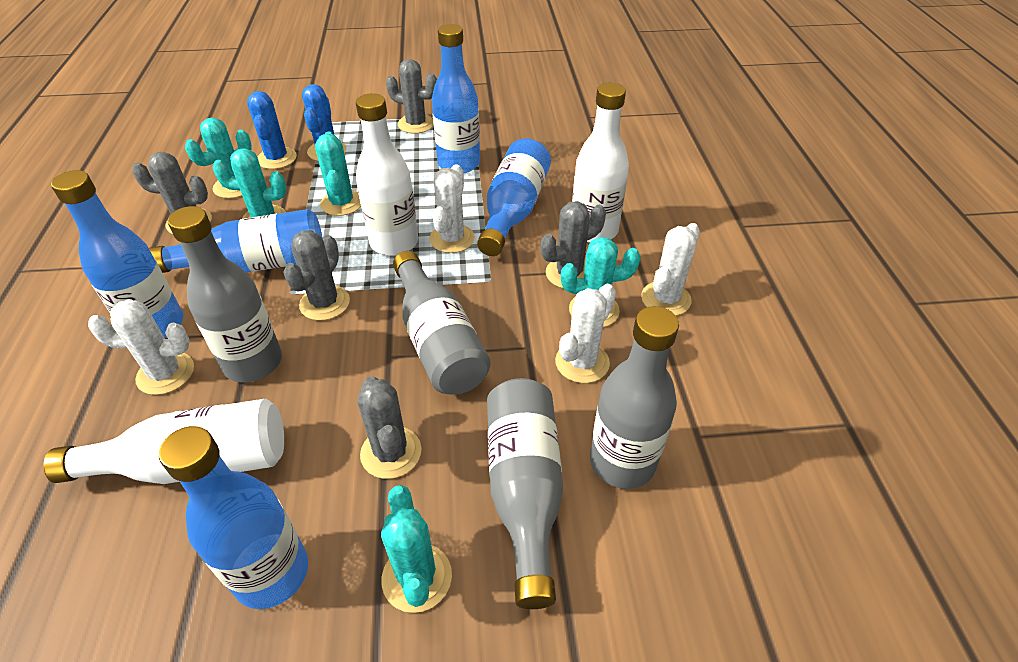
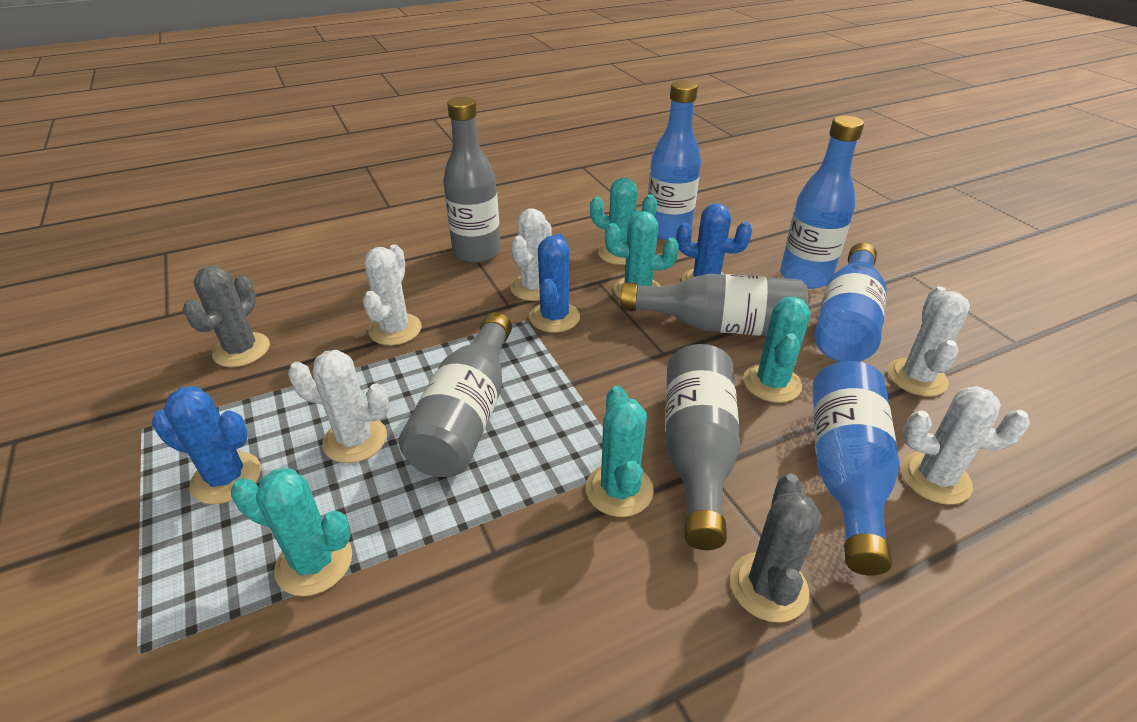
blue bottle: [51,170,183,338] [149,209,323,273] [159,426,308,609] [432,24,480,173] [477,138,551,256] = 5 -> [648,80,701,240] [780,115,864,289] [813,361,899,576] [815,243,887,362] = 4
blue cactus: [247,91,297,169] [302,84,346,161] = 2 -> [152,386,261,504] [529,234,580,333] [676,203,752,281] = 3
grey cactus: [132,152,212,234] [283,230,350,321] [358,376,422,479] [386,59,437,134] [541,201,606,289] = 5 -> [183,266,270,367] [730,473,822,622] = 2
white bottle: [44,399,284,484] [356,93,418,256] [572,83,629,243] = 3 -> none = 0
white cactus: [88,299,194,395] [430,164,475,253] [555,284,616,383] [641,223,700,316] = 4 -> [288,350,390,463] [363,244,421,346] [510,209,552,301] [888,286,970,396] [901,386,1030,505] = 5

